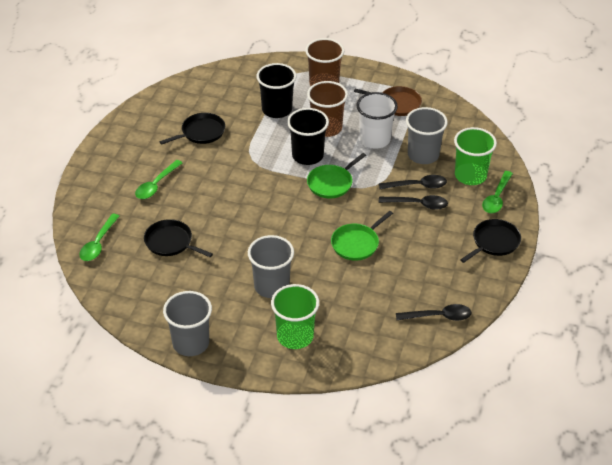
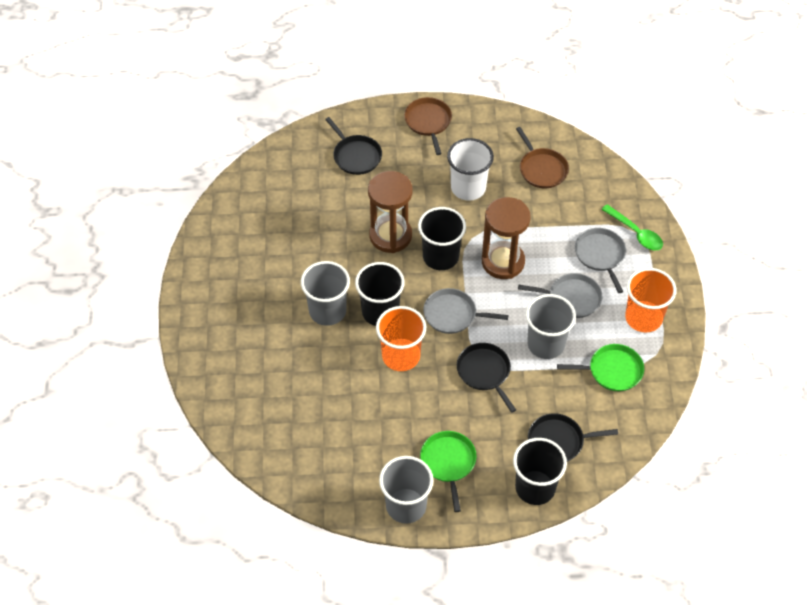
black cup: [256,63,297,118] [287,108,329,165] = 2 -> [355,262,405,326] [418,207,466,270] [513,438,567,505] = 3
black spoon: [379,175,447,189] [379,195,448,210] [396,304,471,321] = 3 -> none = 0
brown cup: [305,38,344,86] [307,81,348,137] = 2 -> none = 0
brown hourglass: none = 0 -> [368,171,412,253] [482,197,531,279] = 2
brown pan: [354,86,422,116] = 1 -> [404,97,452,155] [516,127,569,188] = 2
green cup: [271,284,319,349] [454,127,497,185] = 2 -> none = 0
green spoon: [79,214,119,261] [135,160,182,199] [482,171,513,213] = 3 -> [601,204,663,251] = 1
grey pan: none = 0 -> [423,288,508,334] [518,273,602,318] [575,228,626,293] = 3
orange cup: none = 0 -> [376,306,426,371] [625,268,676,333] = 2

